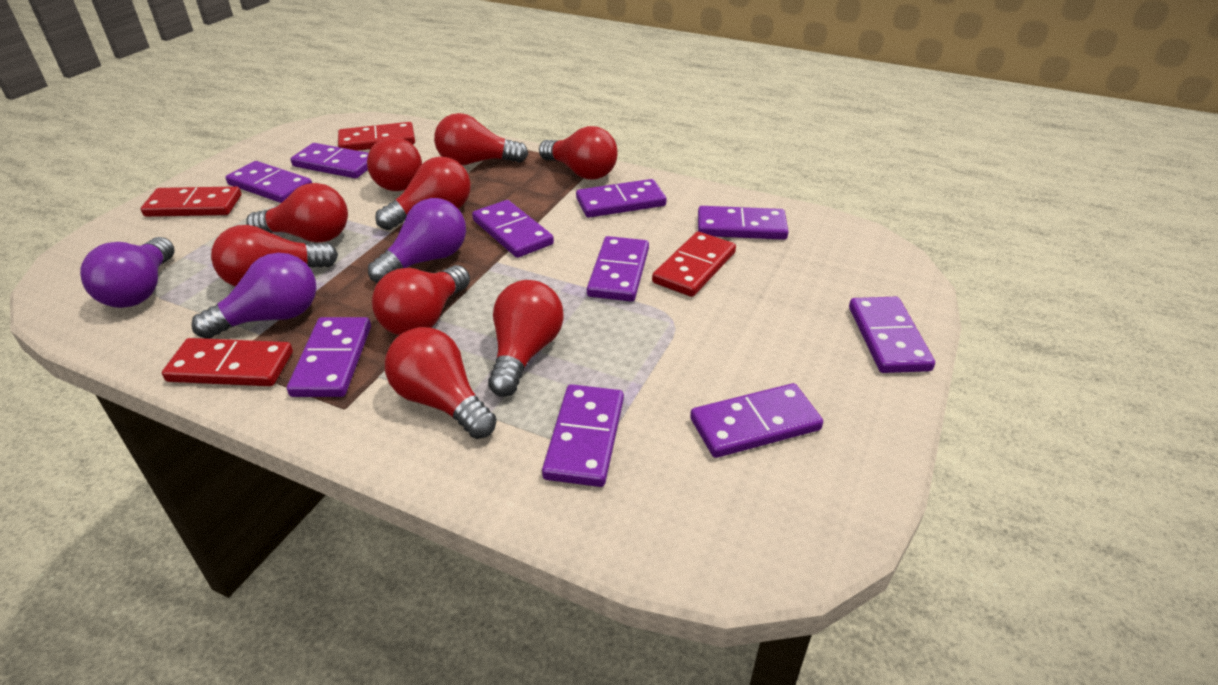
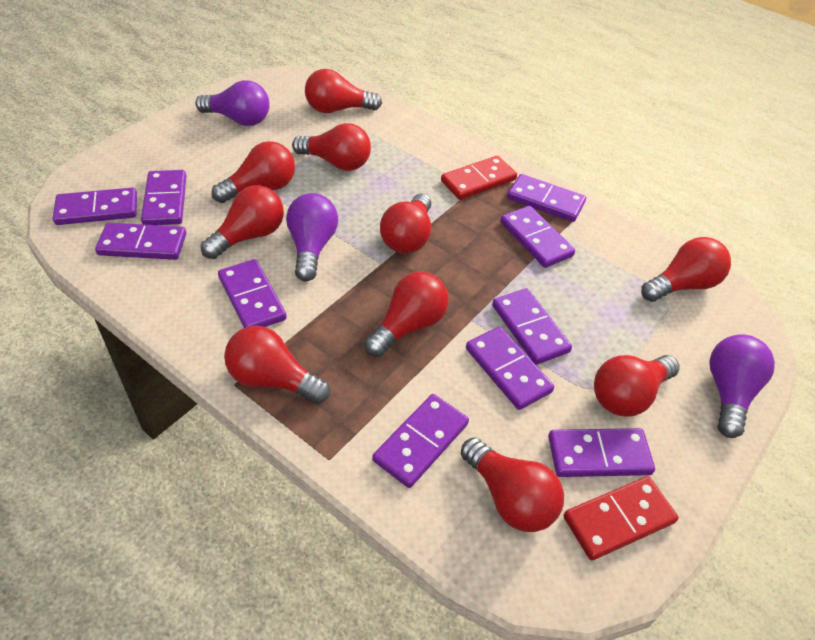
red domino: [141,186,241,217] [162,338,293,386] [338,122,415,151] [652,231,736,297] = 4 -> [441,156,517,200] [564,476,678,560] = 2
red light bulb: [211,225,338,287] [246,183,348,243] [367,137,422,191] [372,265,470,335] [375,157,471,230] [385,327,497,439] [434,113,528,165] [488,280,563,397] [539,126,618,180] = 9 -> [201,185,284,259] [211,141,295,203] [224,326,330,404] [292,123,371,171] [305,69,382,113] [364,272,449,357] [380,193,431,254] [461,437,564,532] [594,355,680,417] [641,237,731,302] = 10

